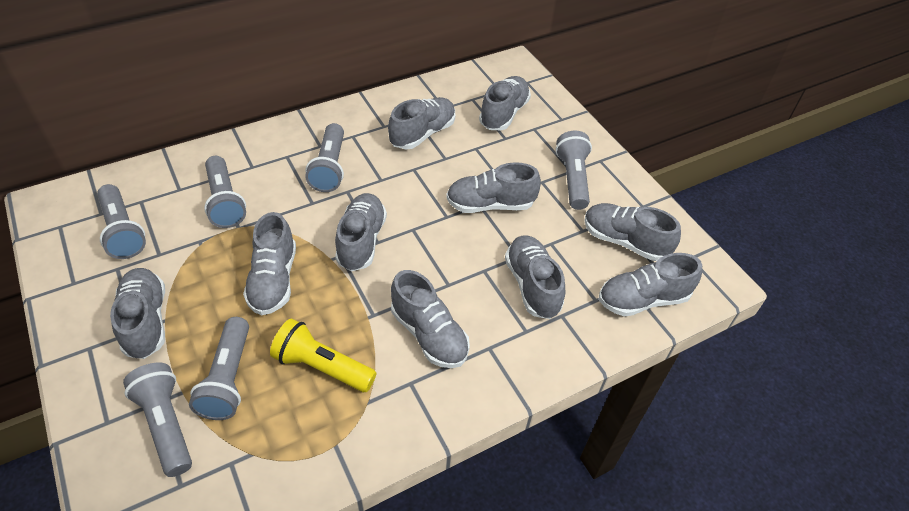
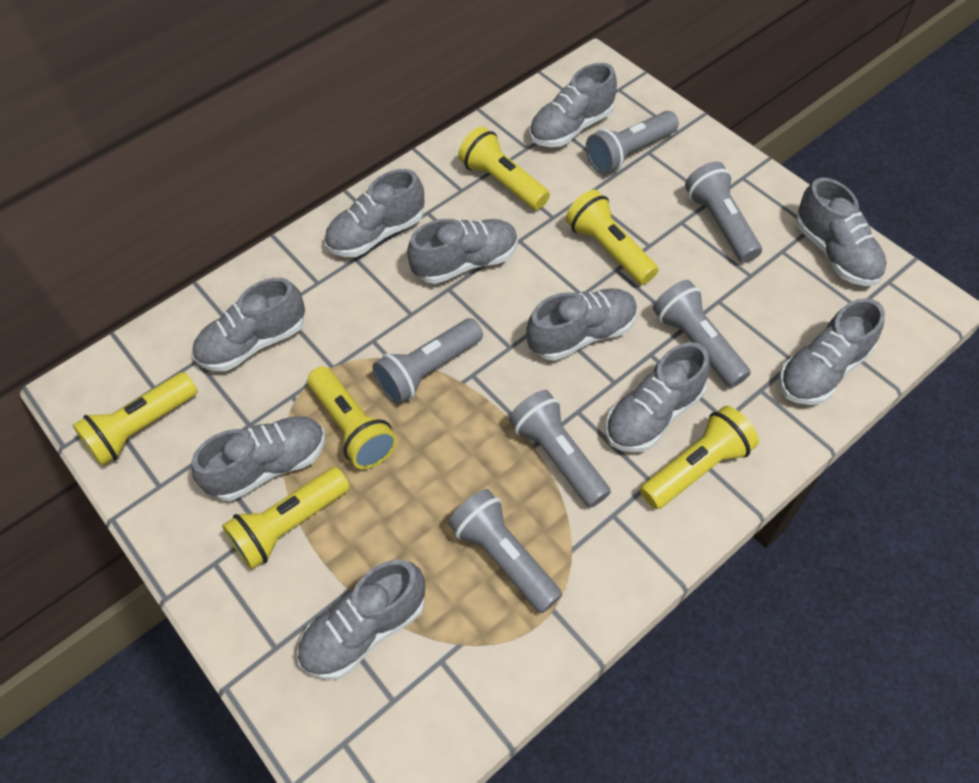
yellow flashlight: [270,319,377,392] = 1 -> [73,372,198,466] [222,467,350,570] [308,367,397,469] [458,126,550,210] [566,190,658,285] [640,406,759,509] = 6

